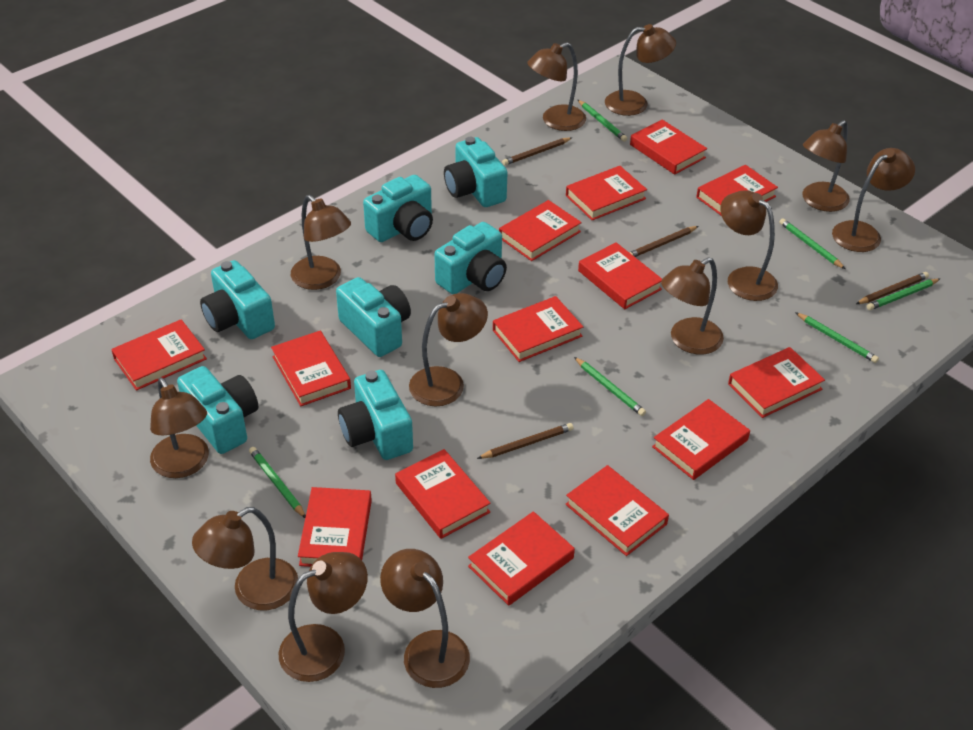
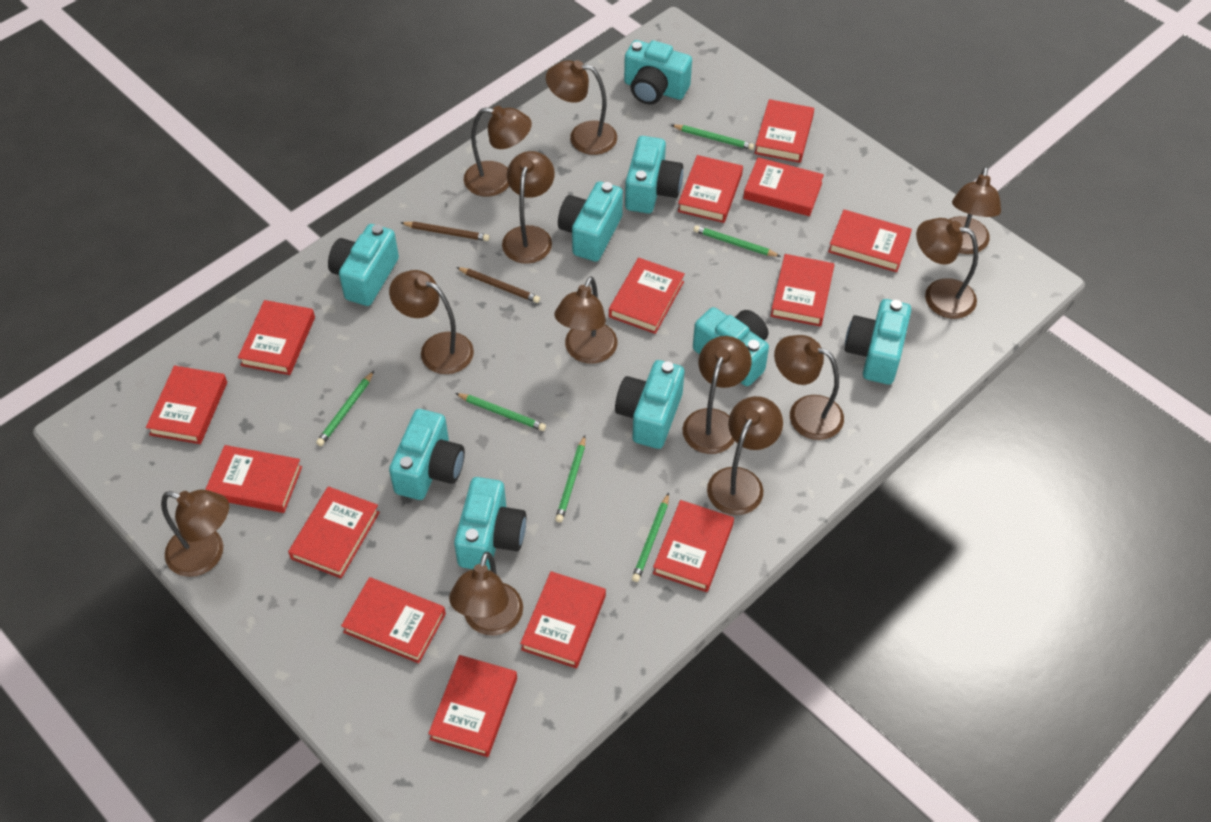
brown pencil: [477,423,573,459] [502,137,573,166] [629,226,699,257] [856,272,929,304] = 4 -> [401,222,489,241] [456,267,540,303] = 2
turquoise camera: [177,366,258,454] [200,260,275,339] [336,277,411,357] [338,370,413,460] [363,175,433,242] [435,222,507,294] [444,137,508,207] = 7 -> [328,224,399,306] [389,409,465,500] [454,477,526,570] [558,181,623,262] [615,360,684,449] [624,40,692,105] [625,136,683,213] [693,307,769,386] [845,299,911,385] = 9

